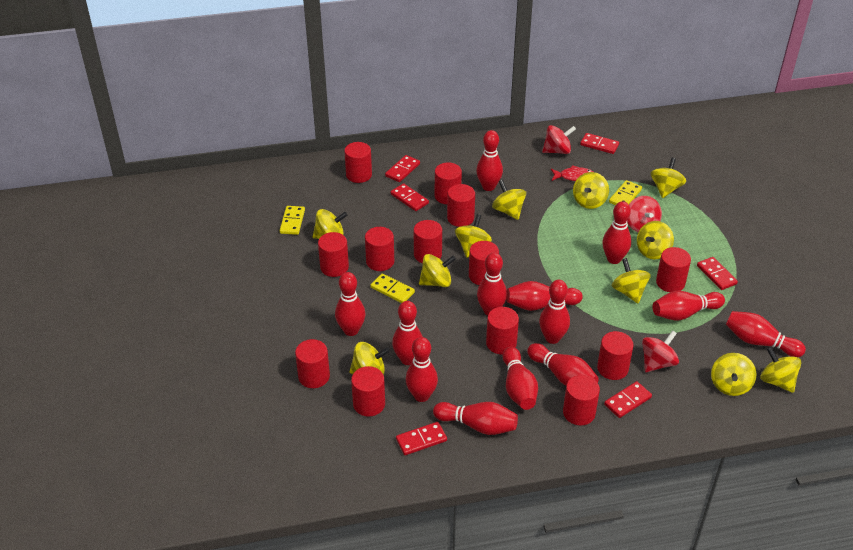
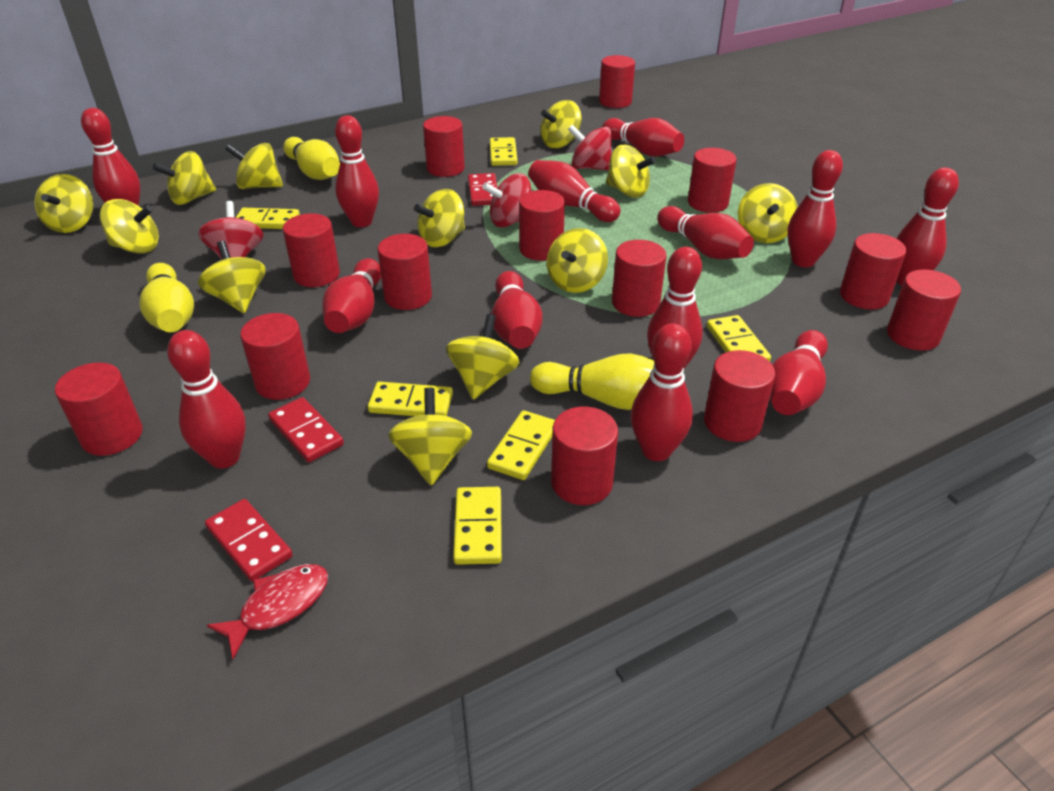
red domino: [385,155,420,182] [391,183,429,211] [396,422,447,455] [580,133,619,154] [604,381,652,418] [697,257,738,290] = 6 -> [205,499,293,581] [268,397,344,462] [468,173,497,206] = 3
yellow bowling pin: none = 0 -> [139,263,194,332] [283,137,340,180] [530,353,655,410] = 3
yellow domino: [280,206,305,235] [371,273,415,303] [609,180,642,205] = 3 -> [236,208,300,229] [368,382,453,416] [453,487,502,565] [487,410,555,480] [490,137,518,166] [707,315,771,362] = 6
yellow spinning top: [313,209,347,239] [349,342,390,375] [419,254,456,287] [455,214,492,258] [492,180,526,220] [573,172,609,209] [612,258,651,303] [637,221,674,259] [651,158,686,198] [711,353,757,396] [760,347,801,393] = 11 -> [34,174,94,233] [99,199,159,254] [153,151,216,205] [198,241,266,313] [225,143,283,189] [388,388,472,485] [414,189,465,247] [446,314,520,400] [540,100,582,148] [547,228,608,293] [606,145,656,198] [738,183,798,243] = 12

